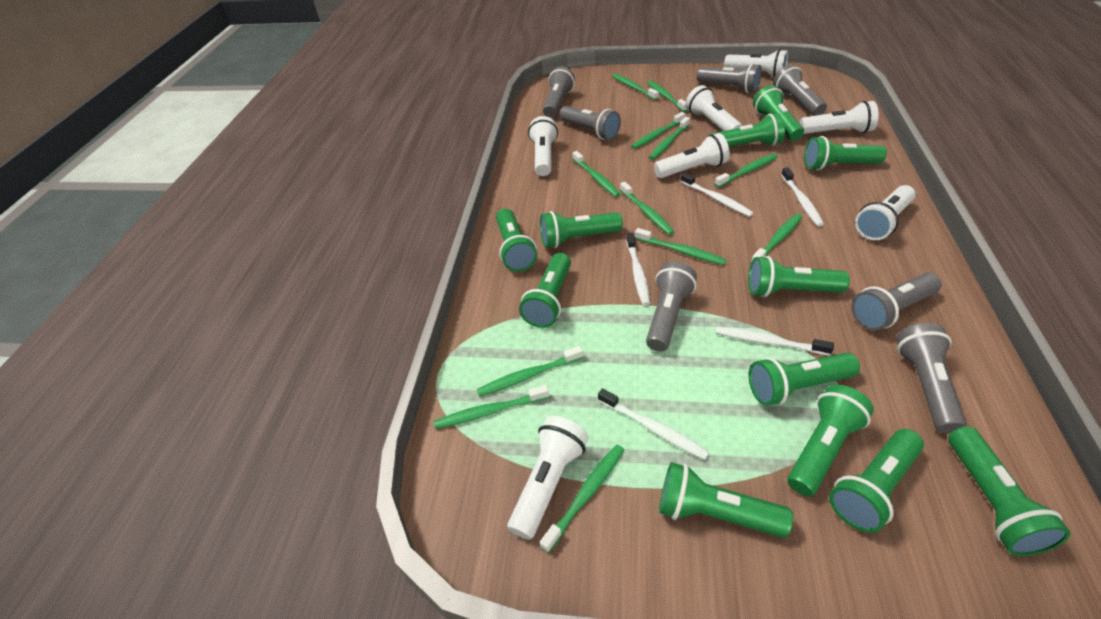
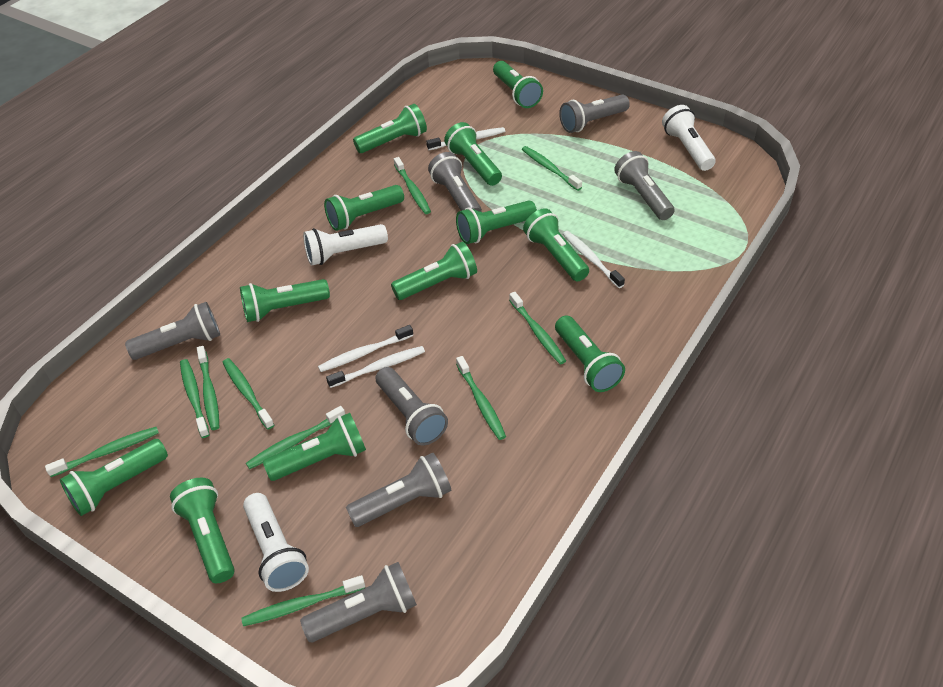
green toothbrush: [434,385,549,429] [477,346,583,396] [540,444,624,553] [573,151,620,197] [612,74,659,100] [620,182,674,235] [631,112,686,149] [635,228,726,265] [647,81,688,112] [649,117,690,160] [715,154,778,187] [751,214,802,263] = 12 -> [45,427,159,477] [180,359,210,438] [197,346,219,430] [222,358,274,430] [241,575,365,626] [246,406,345,469] [394,157,431,214] [456,356,506,440] [509,292,566,364] [522,146,582,191] = 10
white flashlight: [508,416,589,540] [528,116,558,176] [654,133,730,178] [686,85,742,131] [724,49,788,77] [799,101,879,134] [855,185,916,240] = 7 -> [243,493,309,592] [303,224,388,266] [662,105,716,171] = 3
white toothbrush: [598,388,710,460] [626,232,650,306] [680,172,754,217] [716,326,834,356] [781,167,824,226] = 5 -> [318,325,413,372] [326,346,425,388] [426,127,505,150] [563,231,625,288] = 4

